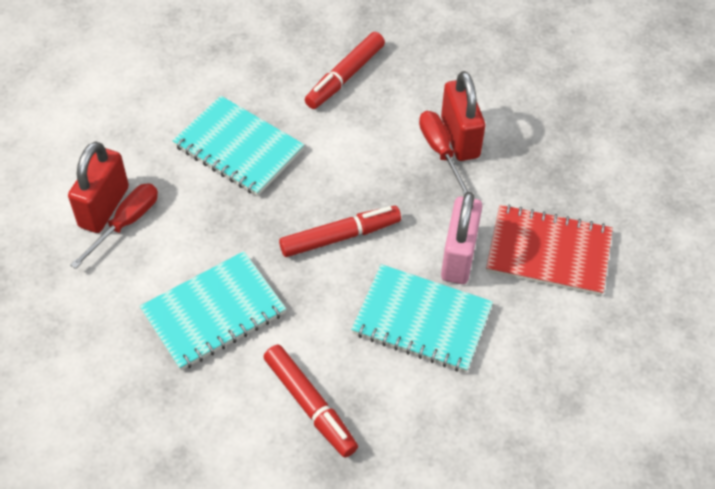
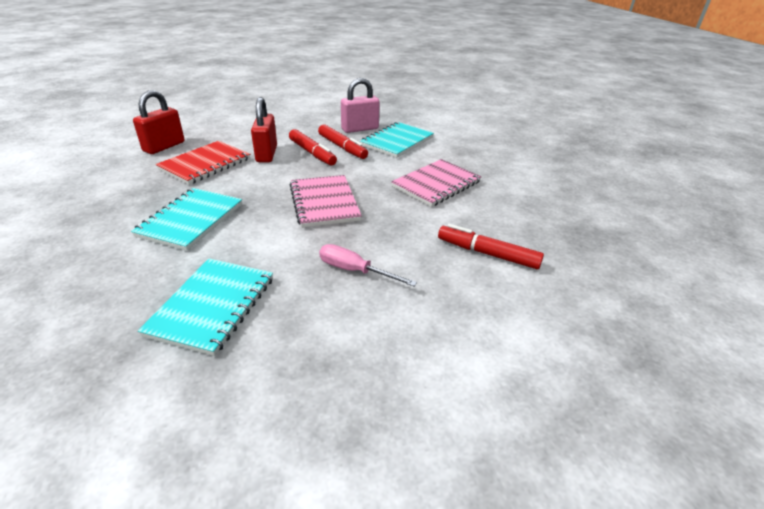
pink notebook: none = 0 -> [290,175,362,228] [391,159,481,207] = 2
pink screwdriver: none = 0 -> [319,244,417,286] = 1
red screwdriver: [70,183,158,269] [419,111,470,195] = 2 -> none = 0

